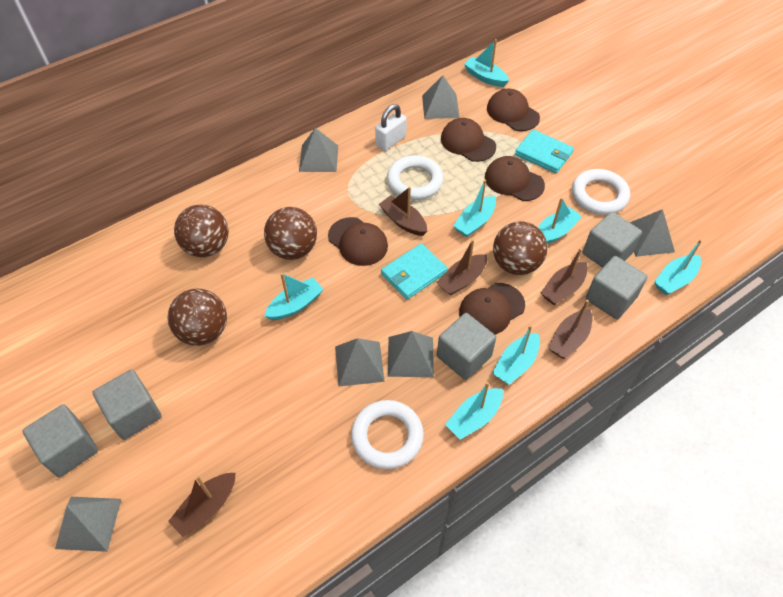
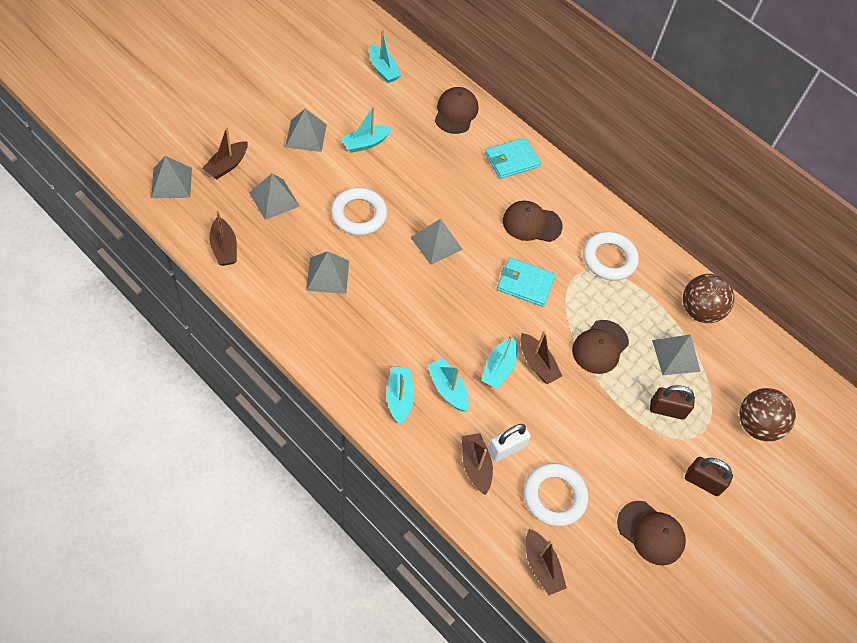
brown ball: [167,288,227,346] [174,204,229,257] [264,207,317,260] [493,221,547,275] = 4 -> [683,274,734,323] [739,388,796,441] = 2
brown cap: [328,217,388,266] [441,118,496,162] [459,283,525,335] [485,156,545,201] [487,89,540,131] = 5 -> [435,87,478,134] [503,201,563,242] [572,320,629,374] [617,501,686,565] = 4
brown padlock: none = 0 -> [650,385,695,420] [685,457,733,496] = 2
grey cube: [22,404,98,477] [92,369,162,440] [437,313,496,380] [583,212,642,268] [586,256,648,320] = 5 -> none = 0
turquoise boat: [265,273,324,320] [445,382,503,440] [453,180,496,237] [464,39,509,87] [492,325,540,385] [538,197,582,244] [654,239,702,295] = 7 -> [341,107,392,153] [369,29,401,83] [386,367,414,424] [427,358,468,411] [481,335,517,389] = 5

